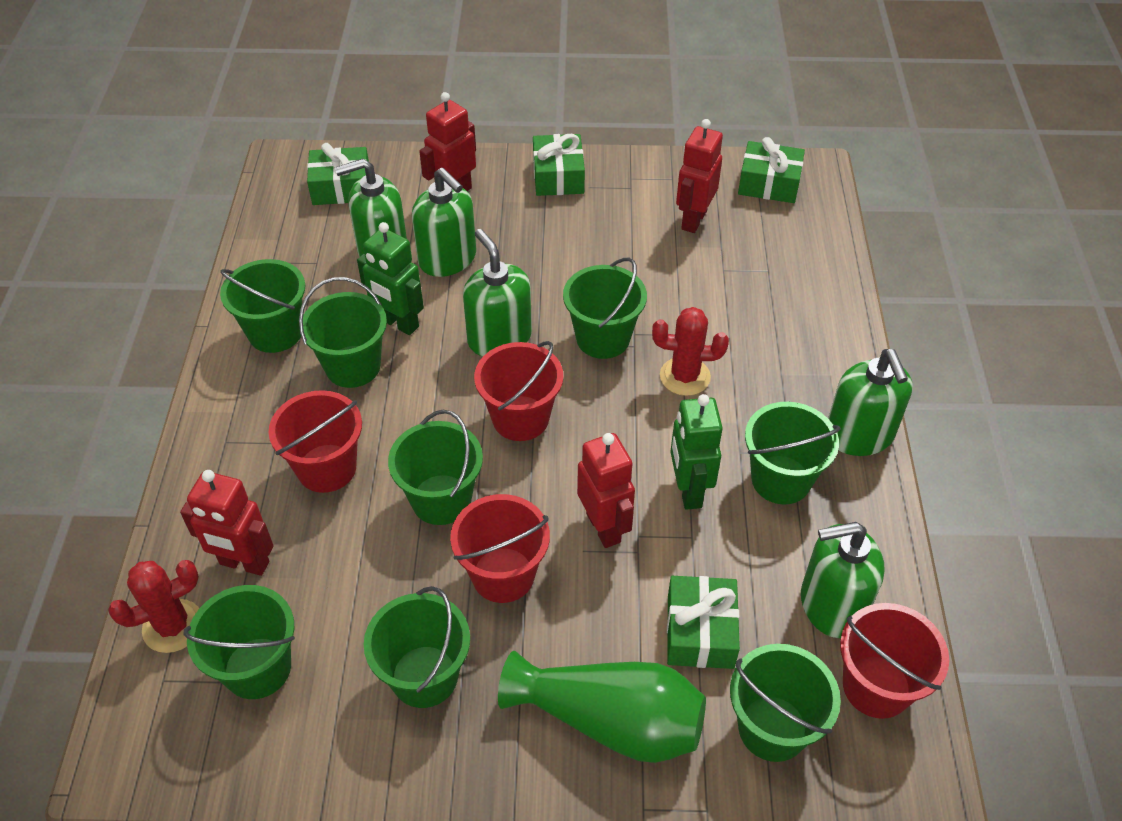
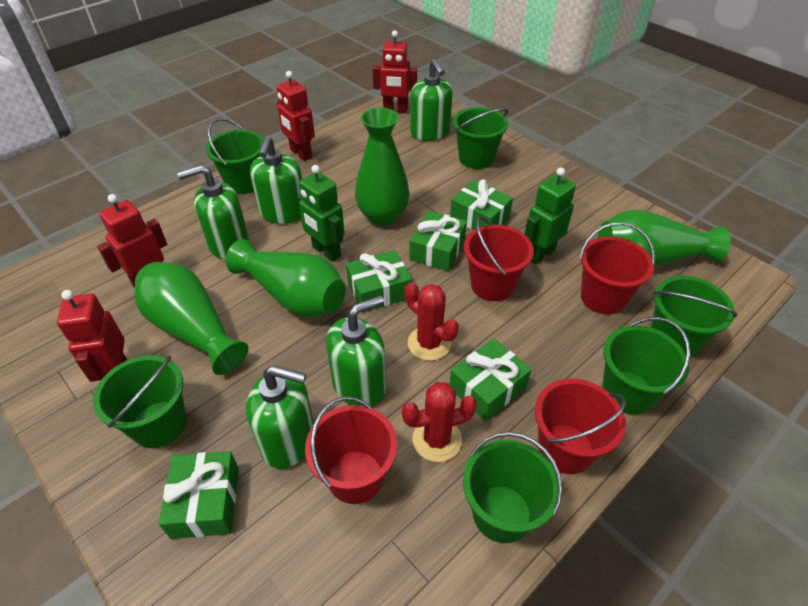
green bucket: [183,585,295,699] [220,259,305,353] [299,277,387,388] [364,586,470,708] [388,410,483,525] [563,258,647,359] [730,644,841,762] [745,402,841,505] = 8 -> [93,355,186,448] [206,118,264,194] [453,107,508,169] [463,432,562,543] [602,317,690,415] [651,276,737,357] = 6
green gift: [307,143,369,205] [533,134,585,196] [667,576,740,669] [738,137,805,203] = 4 -> [159,451,239,539] [346,250,412,313] [409,211,467,271] [449,338,532,421] [450,179,513,230] = 5
green vase: [498,651,706,763] = 1 -> [134,262,248,375] [226,239,346,318] [355,108,410,226] [598,210,731,266] = 4

